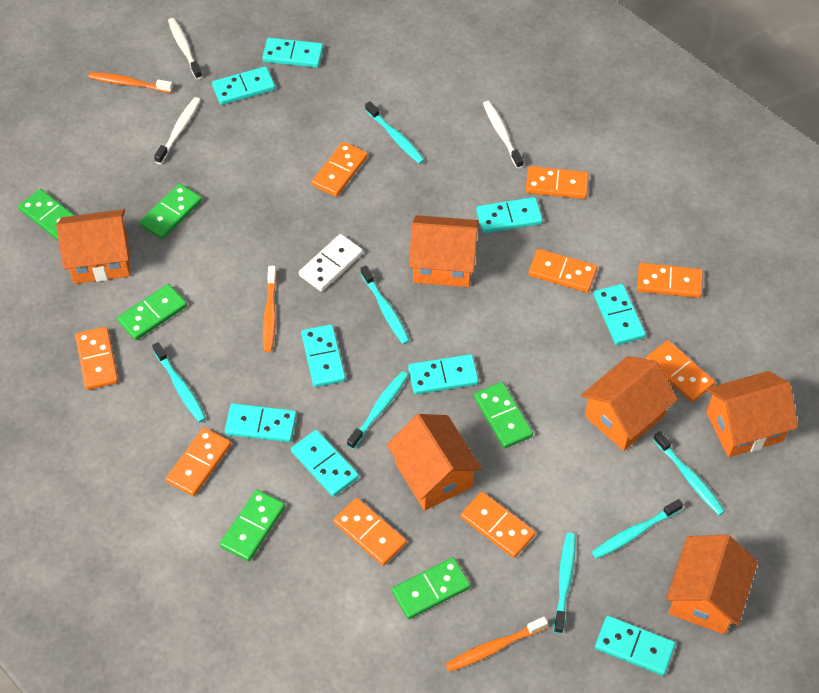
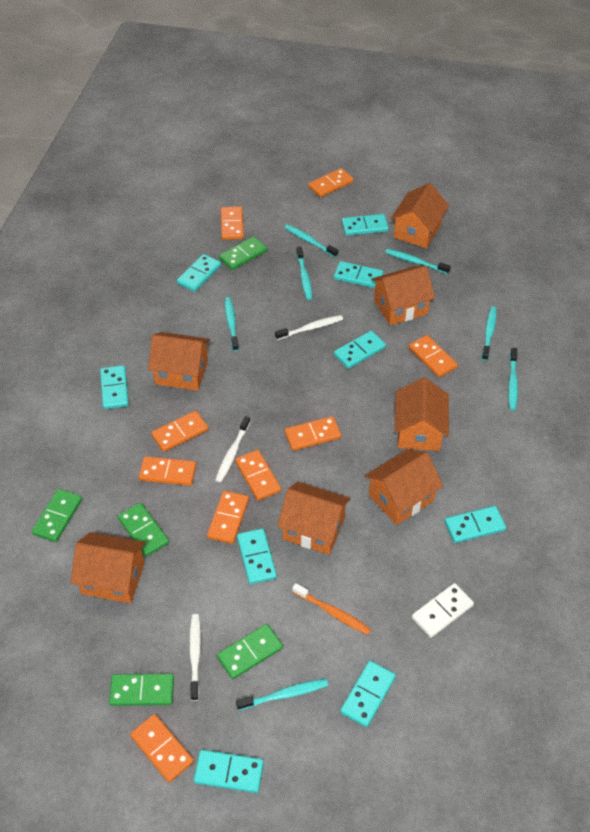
green domino: [18,189,75,241] [117,284,187,340] [139,184,202,239] [220,490,285,562] [392,557,470,619] [474,382,533,449] = 6 -> [32,489,82,542] [109,674,174,706] [118,503,169,557] [217,624,283,679] [219,236,267,270] = 5
orange house: [56,209,130,284] [387,414,482,511] [409,215,479,287] [581,356,678,451] [666,535,758,634] [706,371,798,457] = 6 -> [71,532,146,603] [148,332,210,391] [277,482,351,555] [365,449,443,525] [371,266,435,325] [390,183,449,248] [394,377,449,451] = 7
orange toothbrush: [88,72,173,93] [263,266,277,352] [446,617,548,672] = 3 -> [292,583,371,635] = 1

